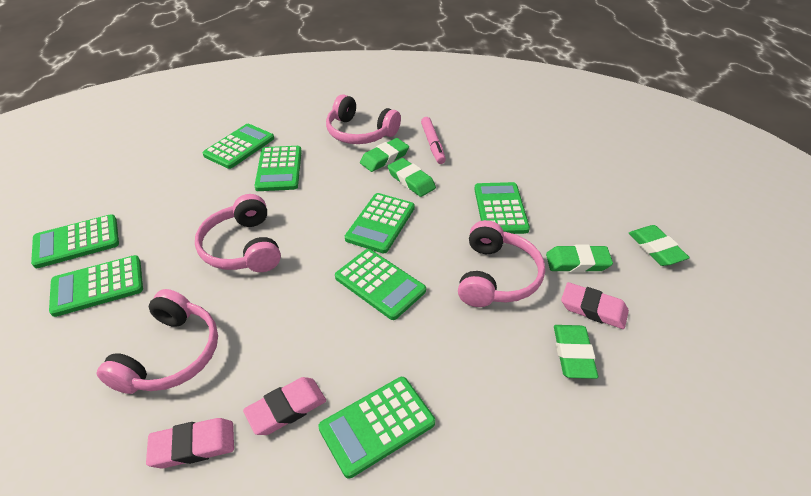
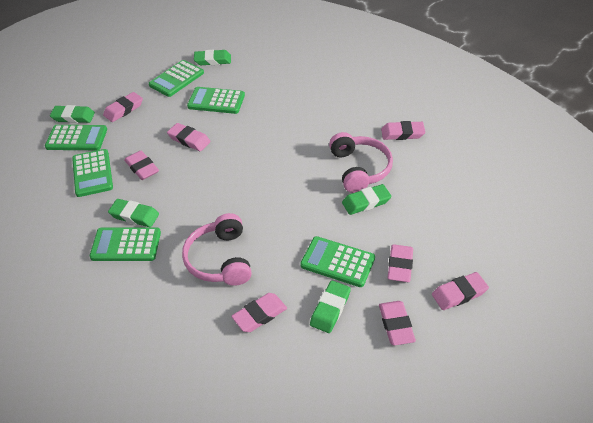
green calculator: [31,214,119,268] [49,255,143,317] [203,124,274,169] [254,146,302,191] [318,377,435,478] [335,249,426,320] [345,193,415,253] [474,182,530,234] = 8 -> [45,125,107,150] [72,149,113,197] [89,227,161,261] [149,60,204,97] [187,87,245,114] [300,236,375,287] = 6
pink eraser: [146,418,234,468] [243,377,326,435] [561,282,629,329] = 3 -> [103,92,143,122] [124,151,159,180] [167,123,210,151] [231,293,287,332] [379,301,416,346] [381,121,425,140] [388,244,413,282] [432,272,489,310] = 8
pink headphones: [97,289,218,394] [195,194,281,272] [326,94,401,144] [458,220,545,307] = 4 -> [182,213,252,286] [329,132,393,193] = 2
pink marker: [421,117,446,164] = 1 -> none = 0

